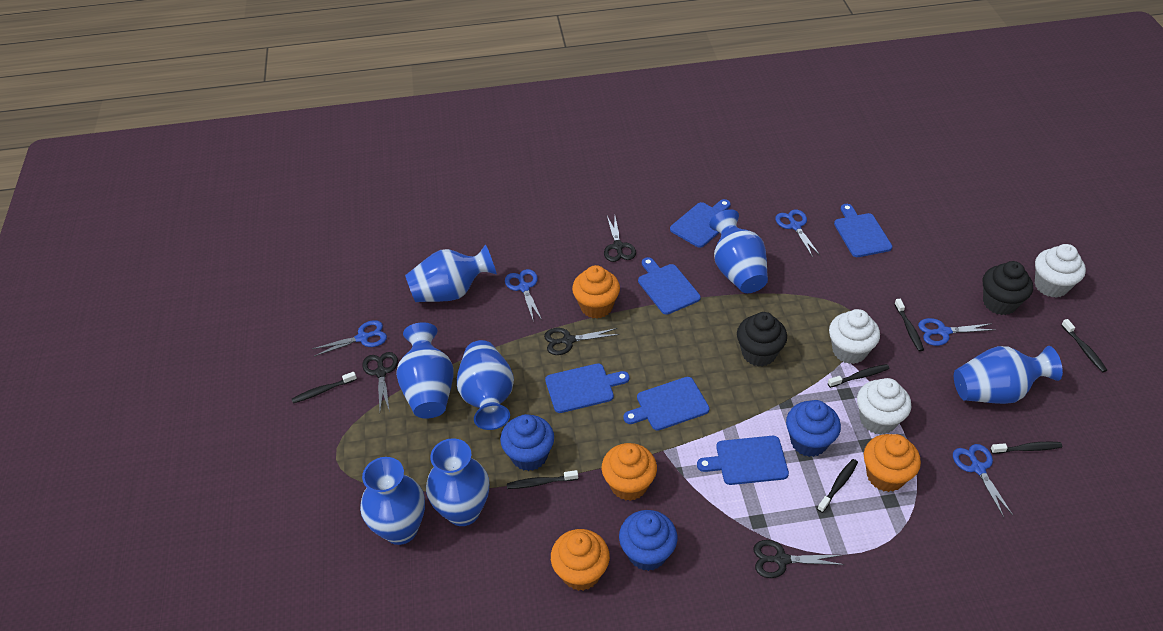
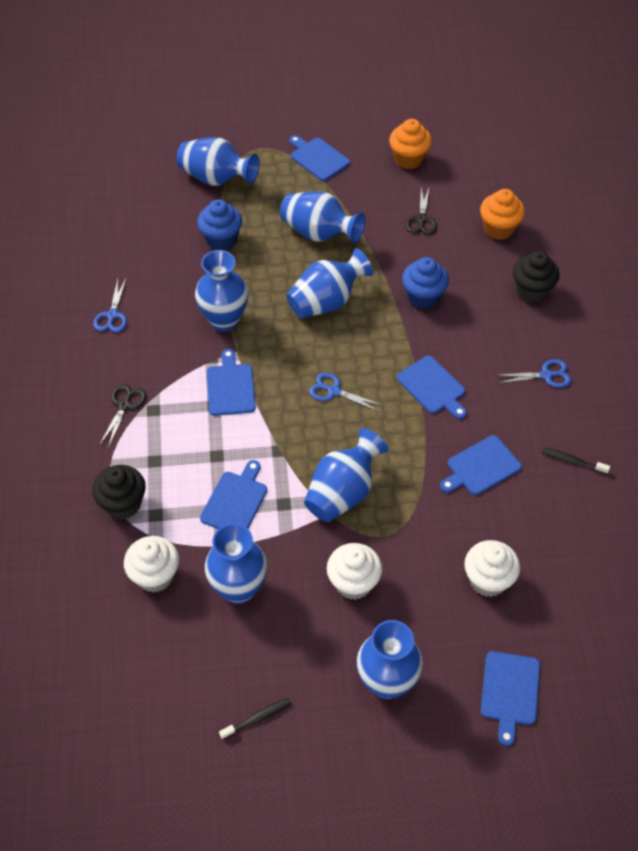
black scissors: [362,352,398,412] [544,328,619,355] [604,216,636,262] [753,540,844,578] = 4 -> [99,384,147,448] [406,187,437,235] = 2
black toothbrush: [292,372,357,403] [507,470,578,489] [817,459,858,513] [828,364,890,388] [894,299,924,352] [990,442,1062,454] [1061,319,1107,372] = 7 -> [219,698,292,740] [542,448,610,474] = 2
blue cupcake: [500,414,554,471] [619,510,677,571] [786,400,841,457] = 3 -> [197,199,242,250] [402,257,449,309] = 2
blue scissors: [312,320,387,356] [505,269,542,320] [775,209,820,257] [918,318,995,346] [953,444,1013,517] = 5 -> [93,279,127,333] [309,372,382,412] [496,359,571,388] = 3
orange cupcake: [551,529,610,591] [572,265,620,319] [602,443,657,501] [864,434,921,492] = 4 -> [389,119,432,169] [480,189,525,240] = 2

